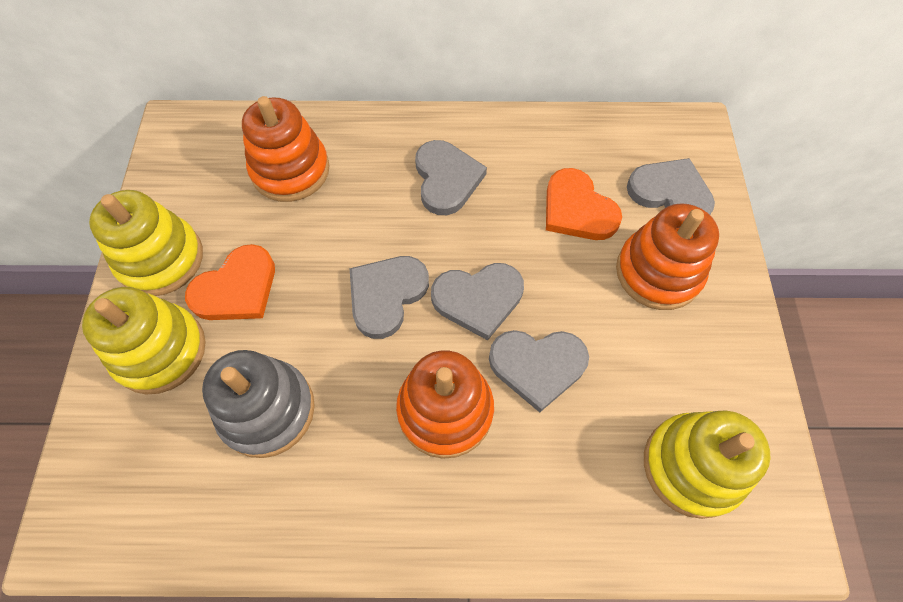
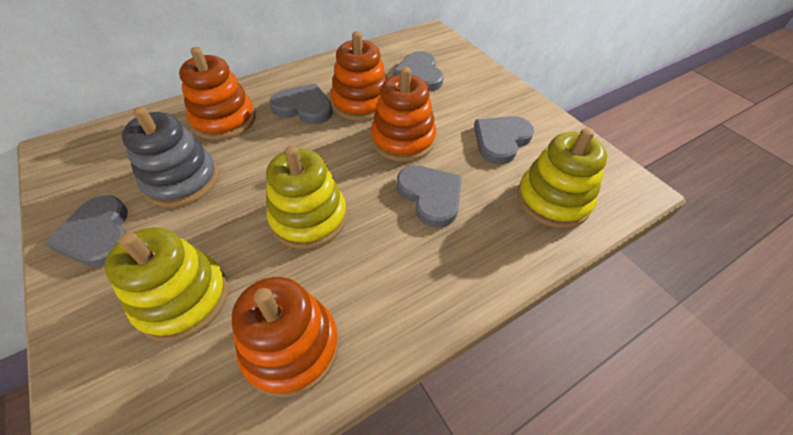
orange heart: [185,244,275,320] [546,168,622,240] = 2 -> none = 0
orange stacking toy: [242,96,330,202] [396,350,494,459] [616,203,719,310] = 3 -> [179,47,256,140] [232,277,339,398] [331,31,387,121] [371,67,436,162] = 4

